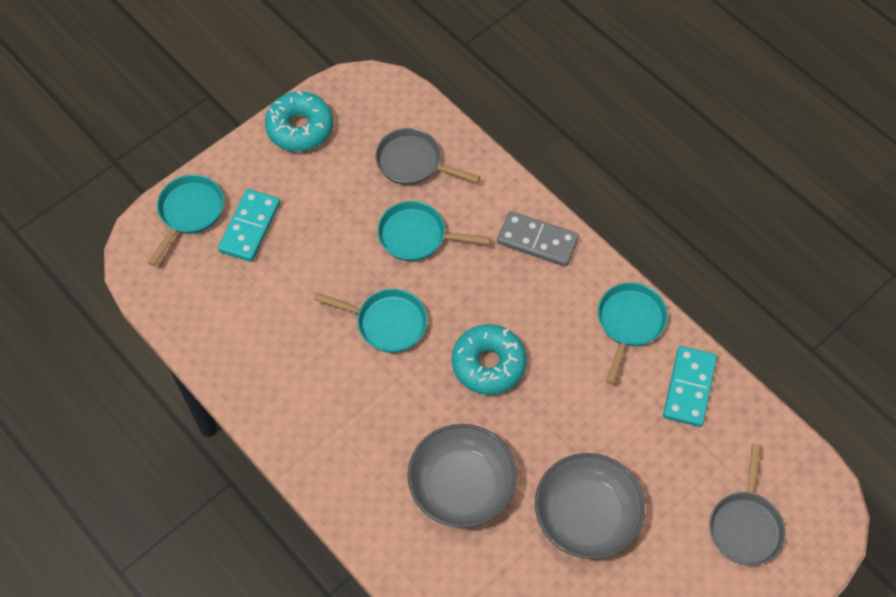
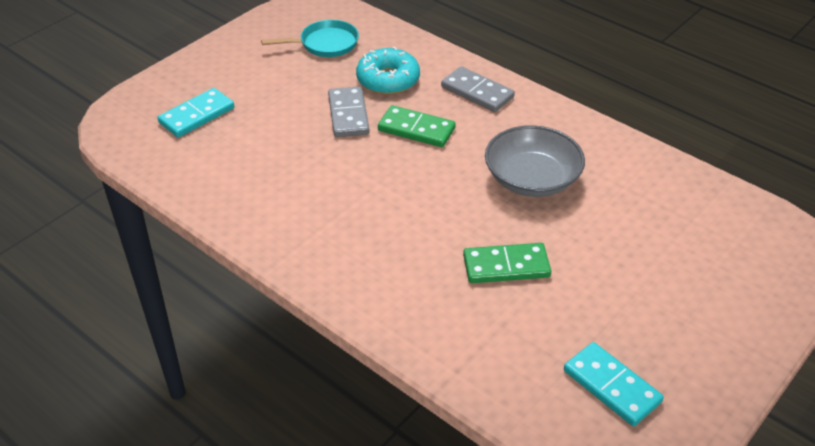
green domino: none = 0 -> [378,105,456,147] [463,243,551,283] = 2
grey bowl: [407,424,517,528] [535,453,645,559] = 2 -> [485,125,585,197] = 1
grey domino: [497,211,579,267] = 1 -> [328,86,370,137] [441,66,515,112] = 2
grey pan: [375,128,480,185] [709,444,786,566] = 2 -> none = 0
turquoise donut: [265,91,333,151] [452,324,527,395] = 2 -> [356,47,420,94] = 1
turquoise pan: [148,175,224,266] [313,289,428,353] [377,201,490,261] [598,282,668,384] = 4 -> [261,20,359,57] = 1

